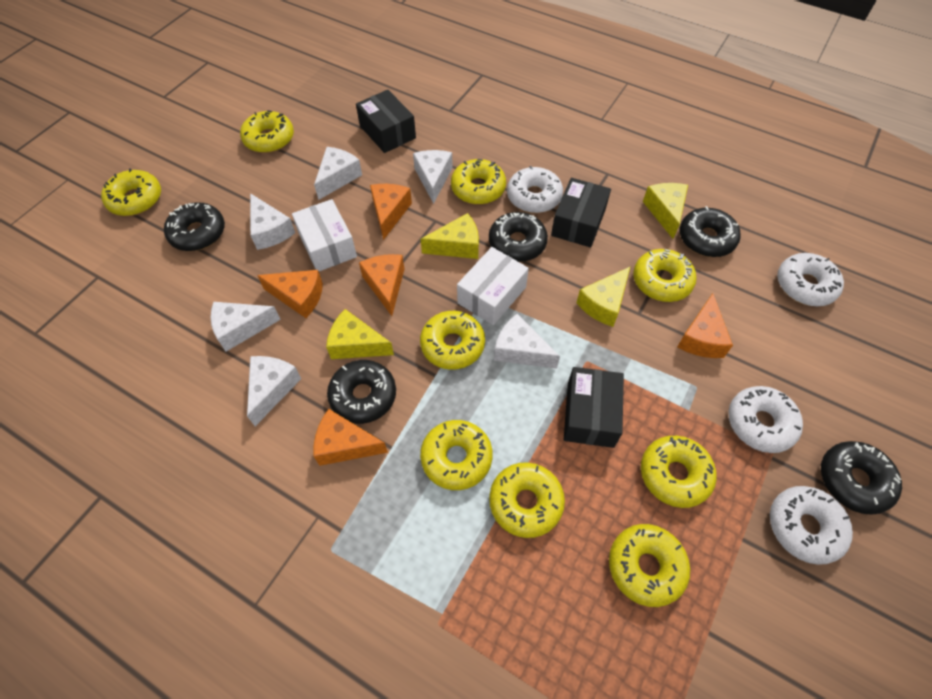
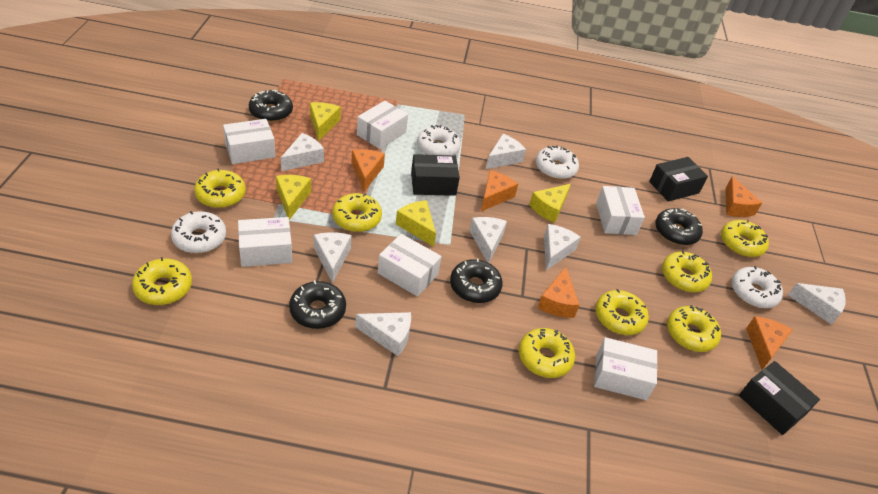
black donut: [164,202,225,251] [327,360,396,424] [489,212,548,262] [680,206,741,257] [821,441,902,515] = 5 -> [249,90,293,122] [289,280,346,329] [450,258,503,303] [655,208,703,245] = 4
white box: [292,199,357,271] [457,247,529,325] = 2 -> [223,119,275,164] [238,217,292,267] [357,101,408,149] [378,234,442,297] [594,337,657,400] [596,186,645,235] = 6
white cheese: [211,302,281,351] [247,356,301,426] [250,193,295,250] [314,147,362,200] [413,150,453,204] [494,314,560,369] = 6 -> [281,133,324,171] [314,232,351,283] [355,312,411,356] [470,217,507,263] [486,134,526,169] [544,224,581,271] [788,283,846,325] = 7
yellow donut: [101,168,161,216] [240,110,294,153] [420,311,485,370] [420,420,493,490] [451,159,506,205] [489,462,565,538] [609,524,690,607] [633,249,697,302] [641,436,717,508] = 9 -> [132,257,192,305] [194,168,246,208] [332,193,382,232] [519,328,575,378] [595,289,649,335] [662,251,712,292] [667,305,721,352] [721,220,769,257] = 8

